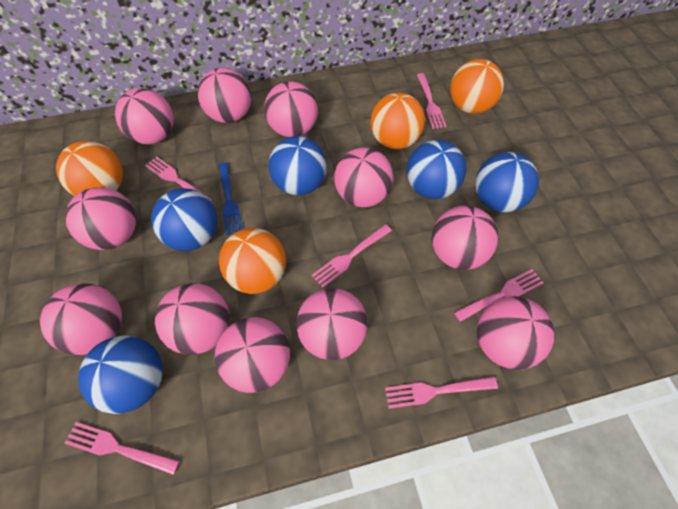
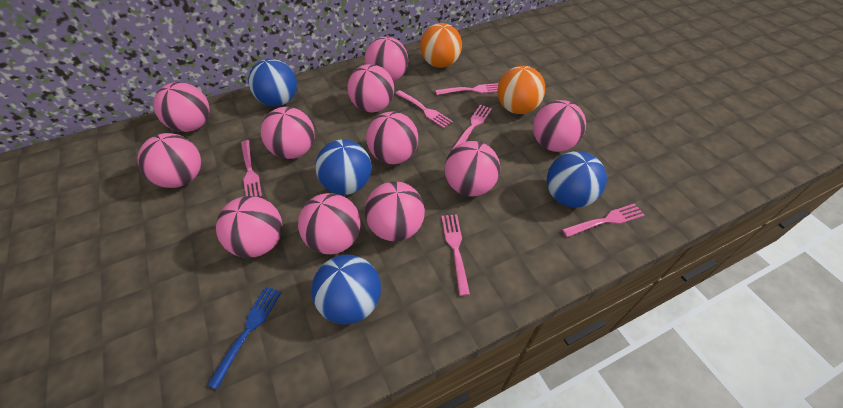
blue ball: [78,335,163,414] [151,188,217,251] [268,136,327,195] [407,140,466,199] [475,152,539,212] = 5 -> [248,59,297,106] [311,255,381,325] [315,139,371,195] [547,151,607,208] = 4
orange ball: [56,141,123,196] [219,228,286,294] [370,93,425,149] [450,59,504,114] = 4 -> [420,23,462,68] [497,66,545,114] = 2

